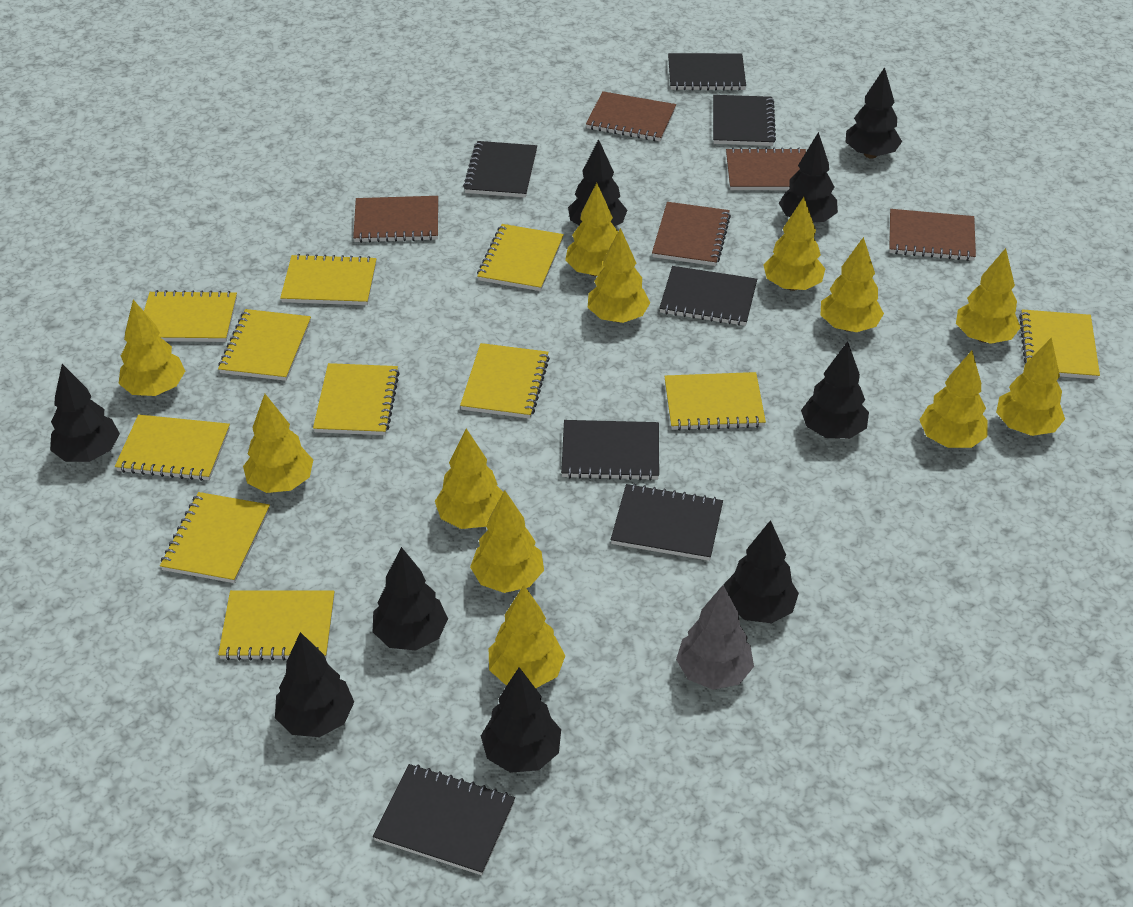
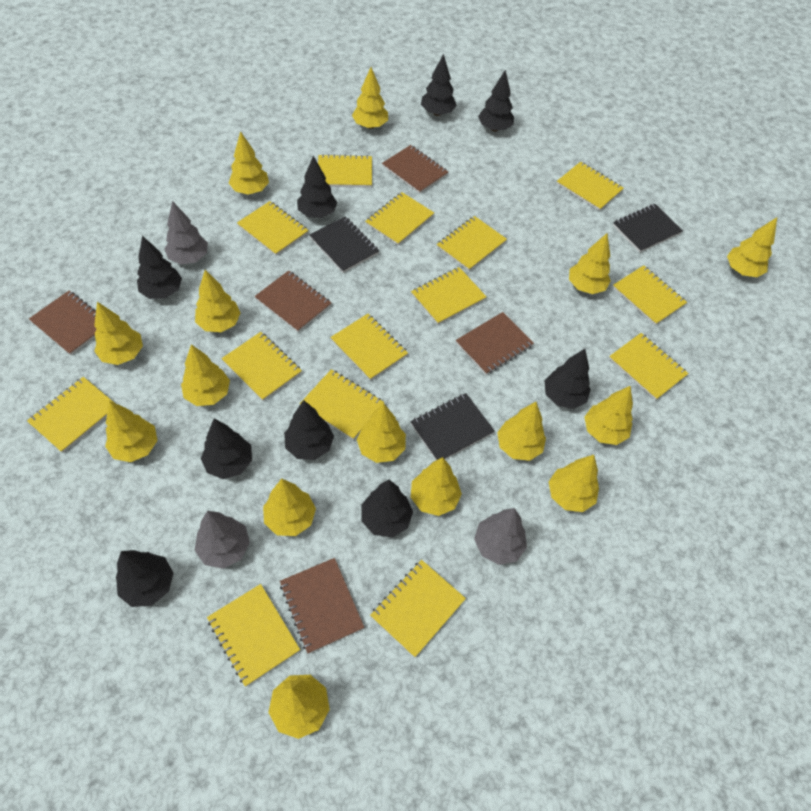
black notebook: [373,764,515,875] [463,141,537,198] [561,420,659,480] [611,484,723,561] [659,266,757,326] [668,53,746,91] [713,95,776,146] = 7 -> [309,216,379,273] [410,393,495,460] [613,204,683,253] = 3
grey tree: [676,585,754,690] = 1 -> [165,201,208,265] [194,511,250,569] [474,508,527,565] = 3
yellow notebook: [115,414,230,481] [144,290,237,342] [160,492,270,583] [218,309,311,381] [218,590,334,661] [280,254,377,305] [313,363,400,435] [460,343,550,419] [477,224,564,291] [664,372,766,431] [1019,309,1100,379] = 11 -> [27,377,114,453] [207,584,300,686] [221,332,302,401] [237,201,309,256] [300,369,384,440] [318,154,372,188] [330,314,408,381] [365,192,434,245] [370,560,466,657] [411,267,486,325] [437,216,507,271] [557,162,624,211] [609,333,689,400] [612,265,687,325] = 14
yellow tree: [119,300,185,396] [243,394,313,493] [435,429,503,529] [470,490,544,593] [489,585,565,688] [565,183,618,276] [588,228,650,323] [763,197,826,291] [821,237,884,332] [919,351,988,448] [956,248,1021,344] [996,337,1065,436] = 12 -> [94,302,143,365] [105,401,158,462] [181,344,230,406] [195,270,241,332] [229,131,269,195] [263,478,316,536] [268,675,330,739] [352,67,388,129] [357,403,406,463] [411,457,462,516] [497,402,546,461] [549,455,599,512] [569,233,611,294] [585,386,633,445] [727,217,777,277] = 15

